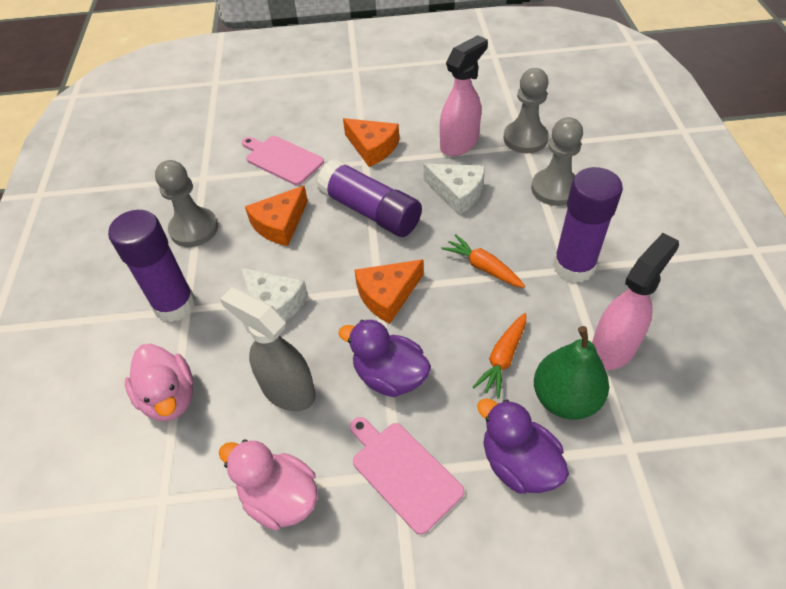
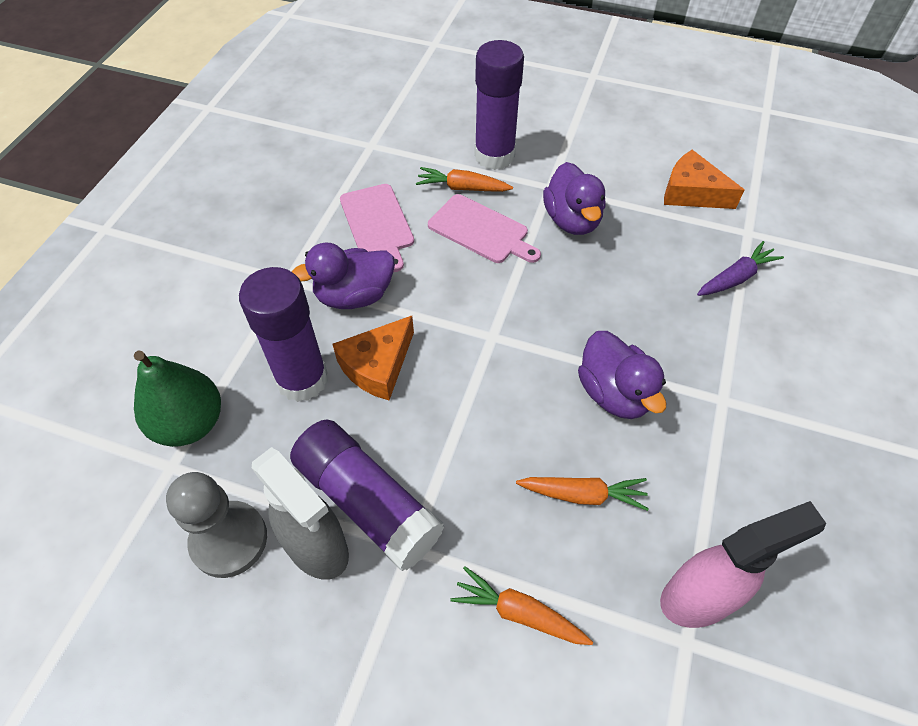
grey pawn: [155,160,218,247] [503,68,549,153] [531,117,583,206] = 3 -> [166,472,267,578] = 1
orange carrot: [442,234,525,288] [473,313,526,399] = 2 -> [416,167,513,192] [450,566,593,645] [516,477,649,511] = 3
orange cheese: [245,186,308,246] [343,118,399,167] [354,259,424,324] = 3 -> [333,316,414,400] [664,150,744,209] = 2
pink duck: [125,344,193,421] [219,439,318,530] = 2 -> none = 0
pink spray bottle: [440,35,488,156] [592,233,679,370] = 2 -> [660,501,826,628] = 1
purple carrot: none = 0 -> [697,241,784,296] = 1
purple duck: [338,320,431,397] [477,398,569,494] = 2 -> [292,243,395,309] [543,162,605,235] [578,331,667,419] = 3
white cheese: [240,267,308,321] [423,163,485,215] = 2 -> none = 0

